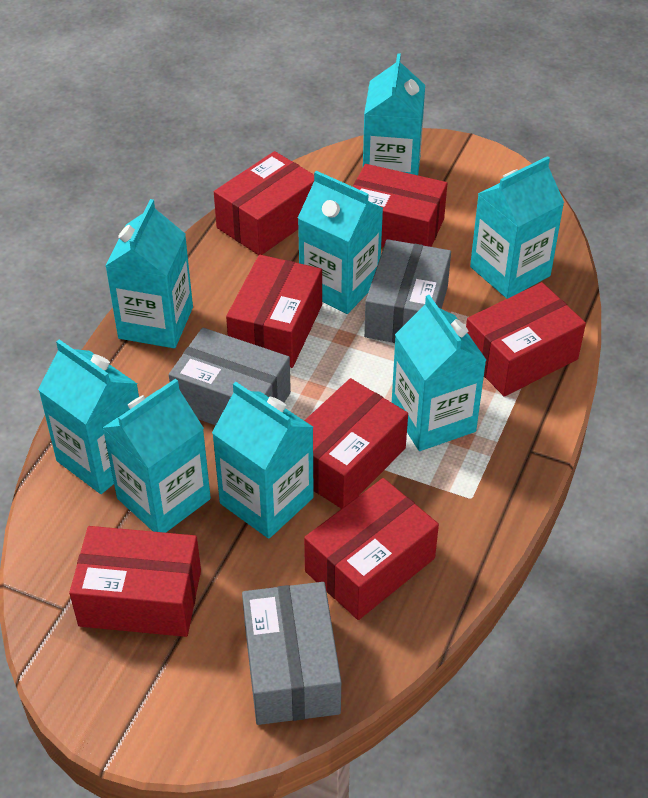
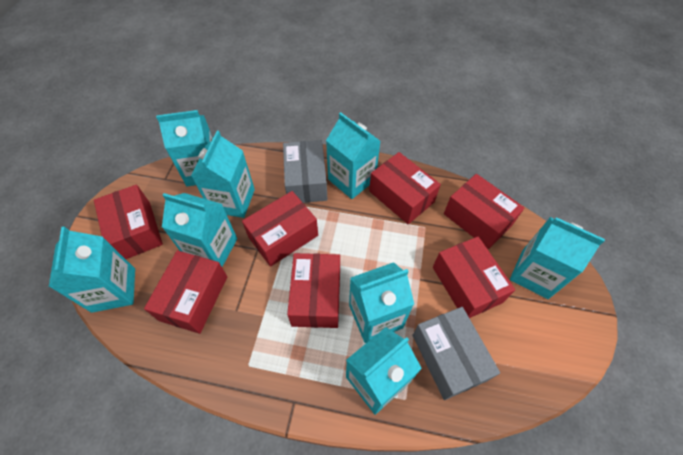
grey box: [169,328,291,425] [242,582,341,725] [364,239,451,343] = 3 -> [283,140,328,203] [412,307,500,400] = 2

